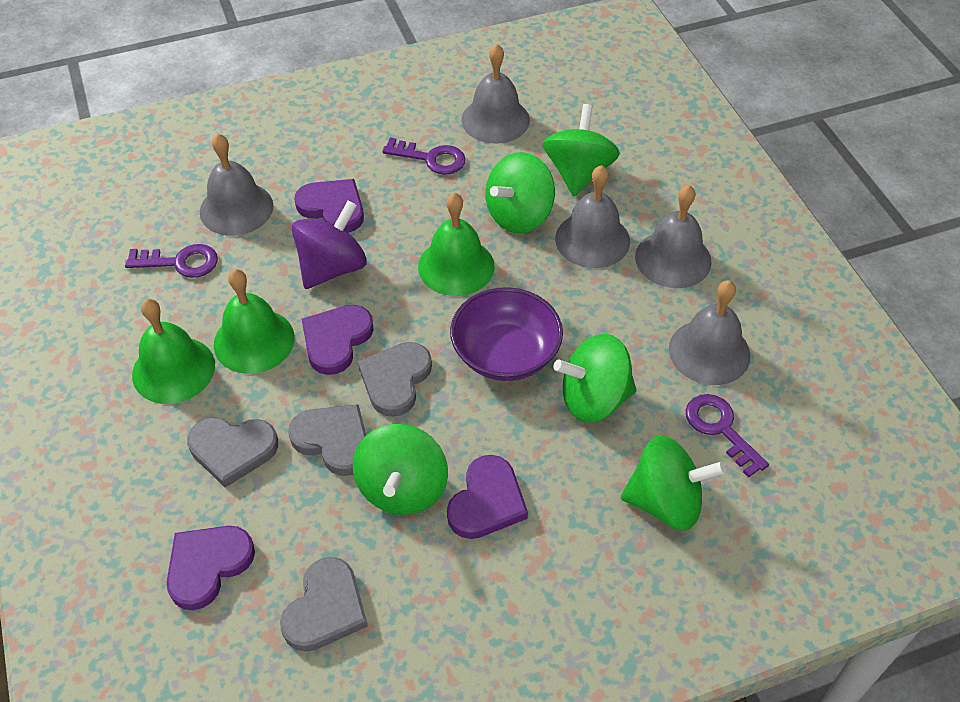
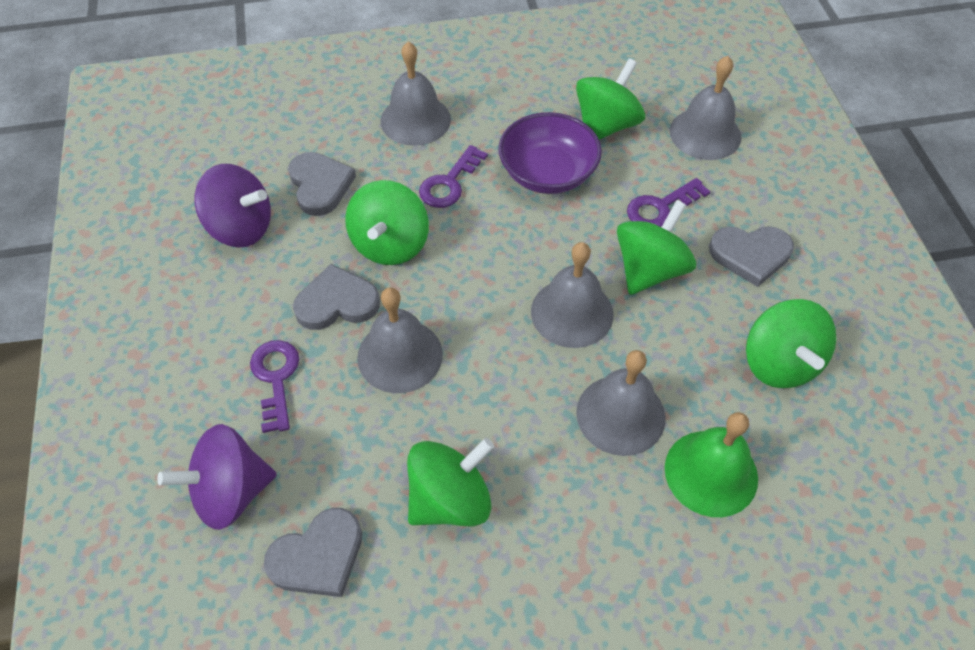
green bell: [132,299,215,404] [214,269,295,374] [418,192,495,296] = 3 -> [665,412,758,517] = 1
purple heart: [166,526,255,610] [294,179,364,233] [302,305,374,375] [447,455,528,539] = 4 -> none = 0
purple spinning top: [291,200,367,289] = 1 -> [157,424,277,530] [195,164,271,248] = 2

